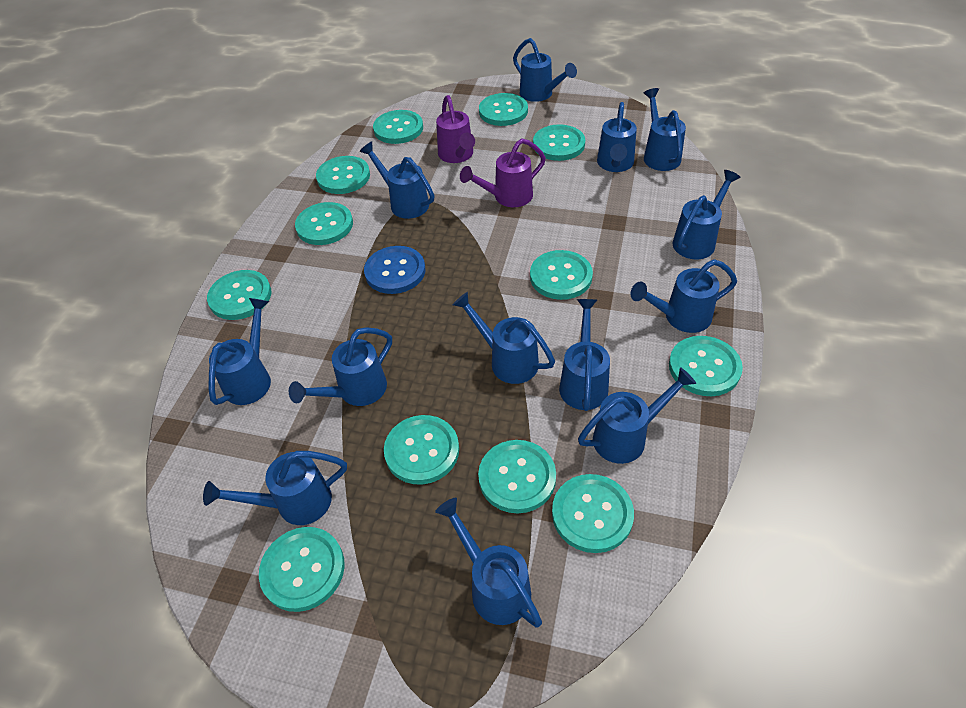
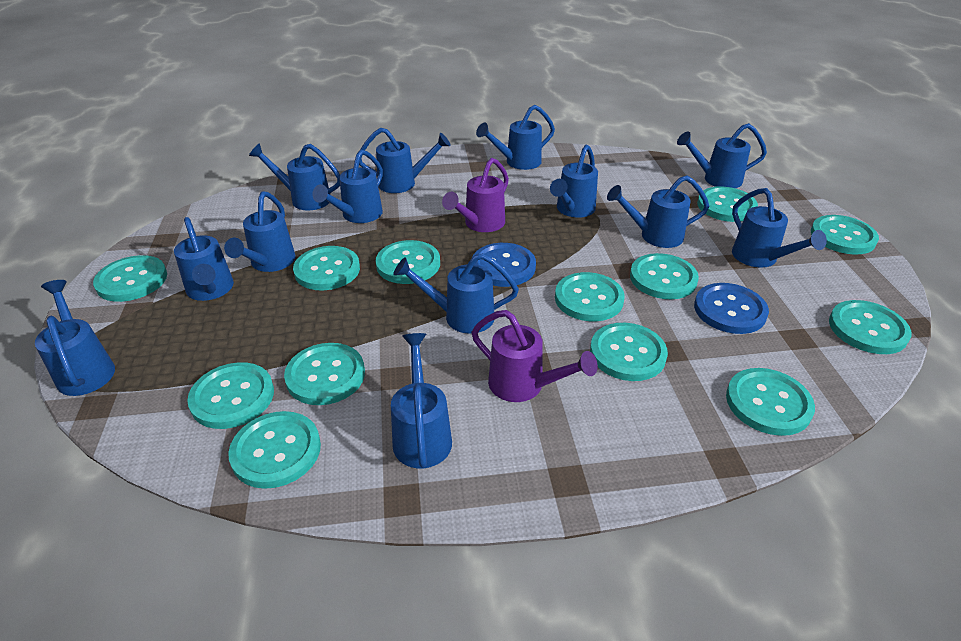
blue button: [364,246,425,294] = 1 -> [472,243,536,287] [694,283,769,334] = 2
turquoise button: [207,270,271,320] [259,527,345,612] [295,202,353,245] [316,156,370,194] [373,110,423,144] [384,415,459,484] [478,440,556,513] [479,93,528,126] [530,250,593,300] [533,124,585,161] [552,474,634,553] [669,336,743,396] = 12 -> [93,255,167,302] [187,362,274,429] [228,411,321,489] [284,343,365,405] [293,246,360,290] [376,240,440,284] [555,272,625,321] [590,323,668,381] [630,253,699,299] [697,187,758,222] [726,368,815,436] [811,215,879,255] [829,300,912,354] = 13

